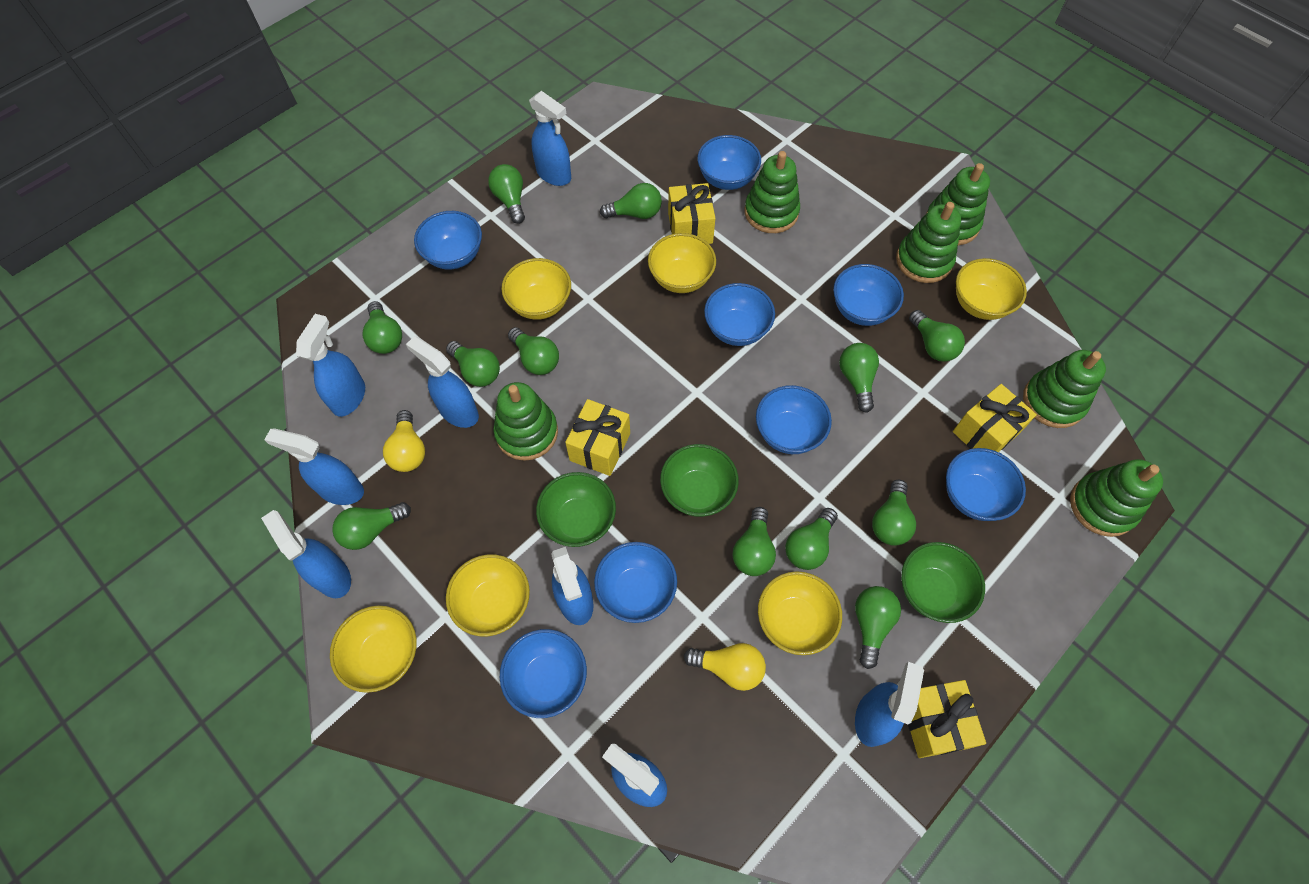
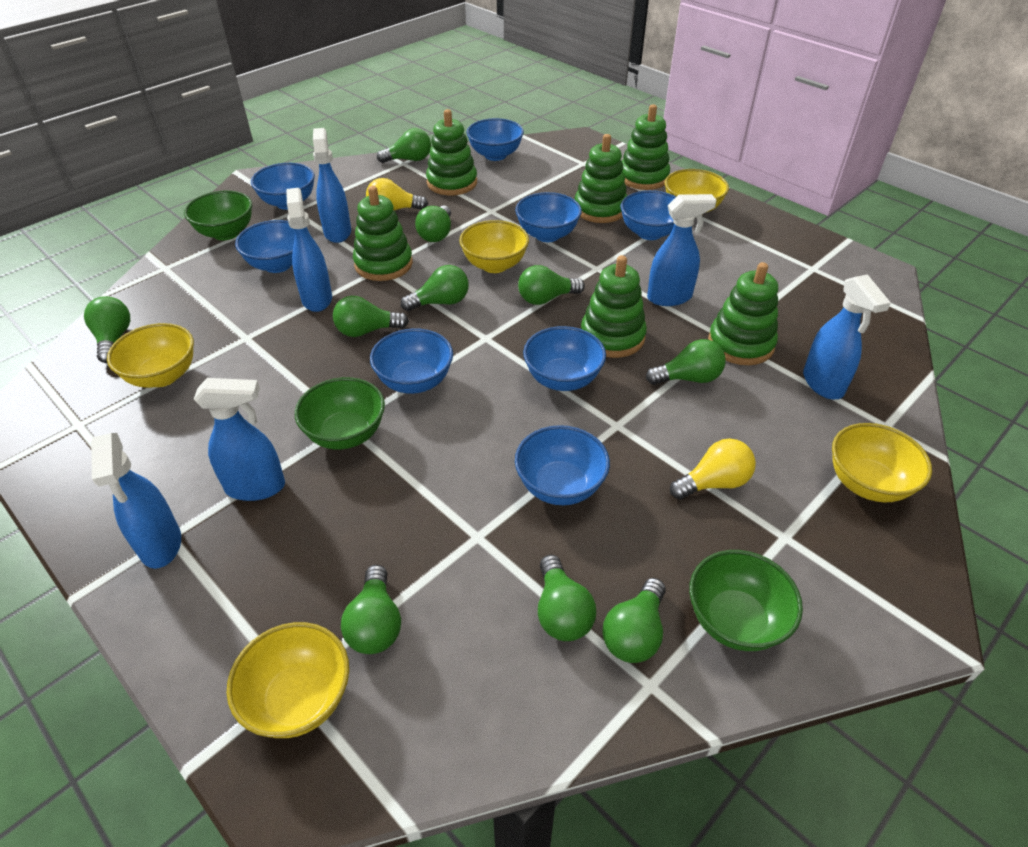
blue spray bottle: [261,510,351,598] [264,428,364,505] [296,314,365,417] [406,336,479,428] [529,91,571,186] [551,547,594,625] [602,744,667,807] [855,662,924,747] = 8 -> [91,433,181,569] [194,378,285,501] [286,188,332,312] [313,128,351,243] [647,194,717,306] [803,274,891,400] = 6
green light bulb: [332,502,411,550] [362,301,402,354] [446,341,500,387] [488,164,525,224] [508,327,559,375] [600,183,662,219] [733,507,776,576] [785,508,838,570] [839,343,879,413] [855,586,901,669] [872,480,916,546] [909,310,965,362] = 12 -> [84,296,130,363] [333,296,409,337] [341,565,401,654] [377,128,431,163] [401,265,469,311] [415,205,451,242] [518,265,585,305] [538,555,596,641] [602,578,666,663] [646,339,726,385] = 10
yellow bowl: [330,606,417,693] [446,554,530,636] [501,258,571,320] [648,233,716,293] [758,571,842,655] [956,258,1027,320] = 6 -> [107,323,194,388] [227,622,349,738] [459,220,529,273] [665,169,729,212] [832,423,932,502] = 5
yellow gift: [565,399,630,476] [668,183,715,244] [908,680,986,758] [953,384,1037,452] = 4 -> none = 0

